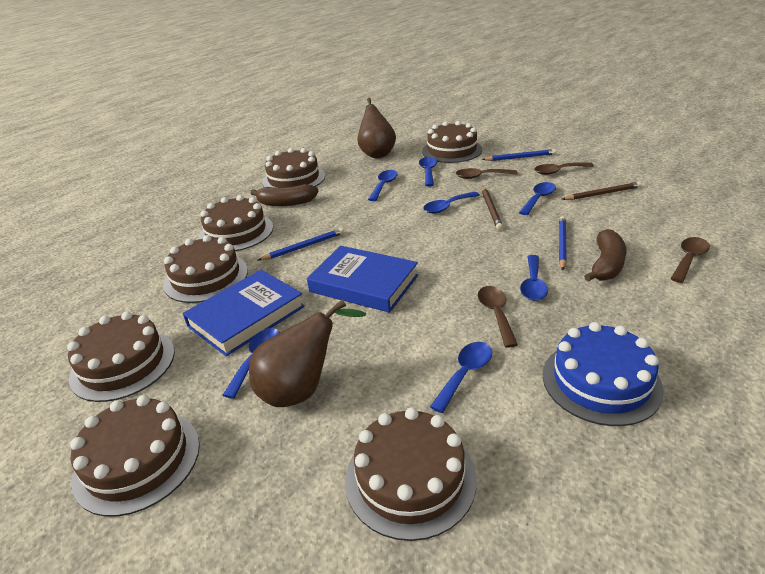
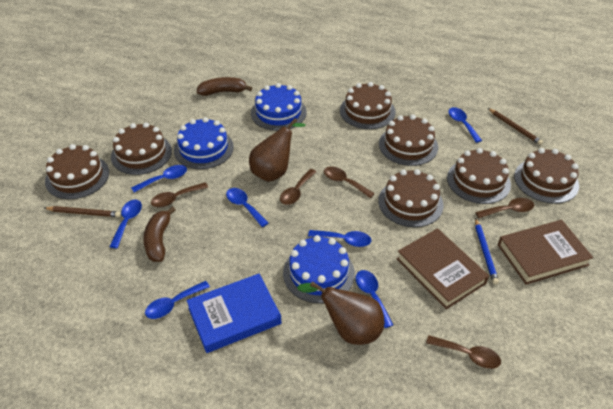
blue book: [183,270,305,356] [307,246,418,313] = 2 -> [187,274,281,353] = 1
blue cake: [543,322,664,426] = 1 -> [174,117,234,169] [251,83,307,131] [283,235,355,303] = 3
blue pencil: [257,228,344,261] [482,149,557,161] [559,216,567,270] = 3 -> [475,218,499,285] = 1
brown book: none = 0 -> [397,228,489,309] [498,220,593,285] = 2
brown spoon: [456,168,518,179] [478,286,518,348] [534,162,594,175] [670,237,710,283] = 4 -> [151,182,208,207] [280,169,316,205] [324,166,375,198] [426,335,501,369] [475,198,534,218] = 5

